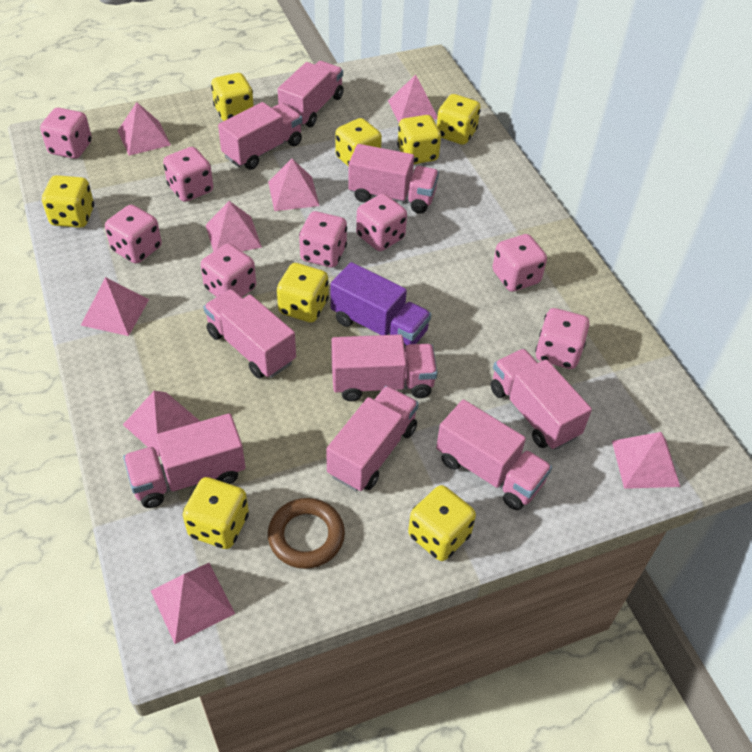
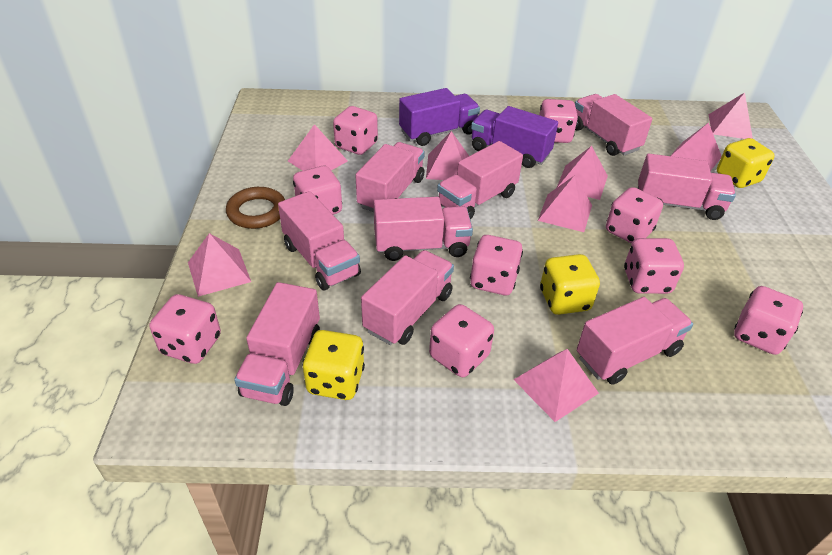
pink dice: [40,108,92,159] [105,205,162,264] [163,147,213,202] [201,243,256,297] [299,211,347,267] [356,194,407,251] [492,234,547,292] [535,308,590,369] = 8 -> [150,294,221,364] [293,166,342,215] [333,106,378,155] [429,304,494,377] [470,235,523,295] [539,99,578,143] [606,187,663,244] [624,238,684,294] [734,286,803,355] = 9
purple truck: [330,262,431,348] = 1 -> [399,88,480,146] [471,106,558,168] = 2
yellow dice: [42,175,94,228] [183,477,249,549] [211,73,254,121] [277,263,329,323] [335,118,382,167] [397,115,441,164] [408,485,476,561] [437,94,480,145] = 8 -> [302,330,365,400] [540,254,600,315] [717,138,775,188] = 3

